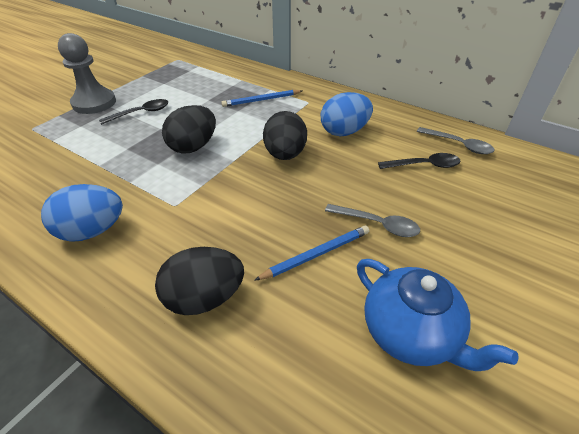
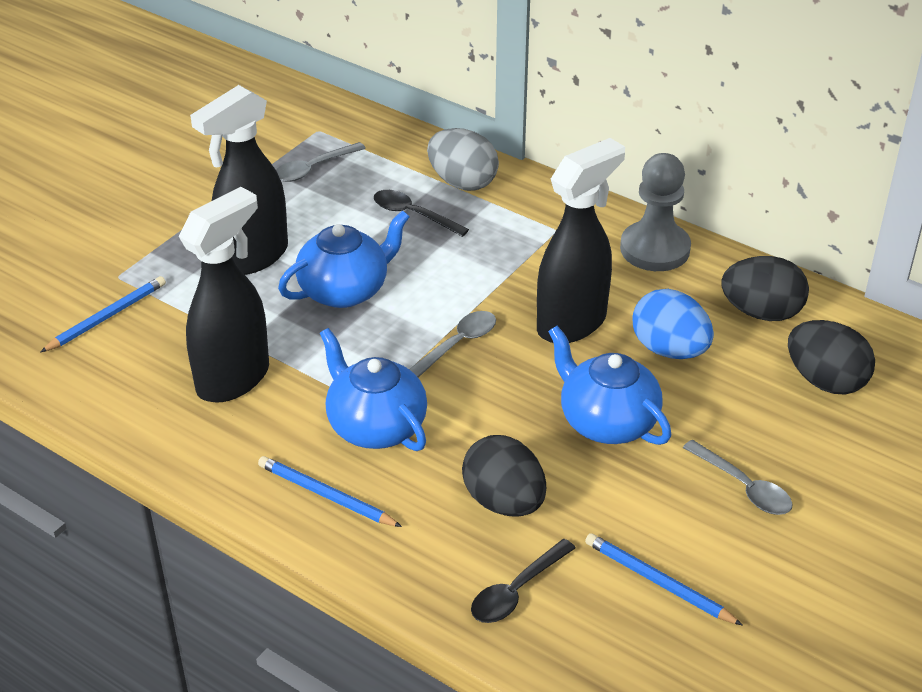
black spray bottle: none = 0 -> [179,187,269,403] [190,85,288,275] [537,138,625,343] = 3
blue egg: [41,184,123,242] [321,92,373,136] = 2 -> [633,289,714,359] = 1
blue pencil: [222,90,302,107] [254,226,369,281] = 2 -> [40,276,166,352] [258,456,402,527] [585,533,743,626] = 3
blue teapot: [357,259,519,371] = 1 -> [278,210,410,308] [320,328,427,451] [548,326,671,445] = 3
grey egg: none = 0 -> [427,128,499,191] = 1
grey spoon: [325,204,420,237] [417,127,495,154] = 2 -> [276,142,366,182] [409,311,496,378] [683,440,792,515] = 3

